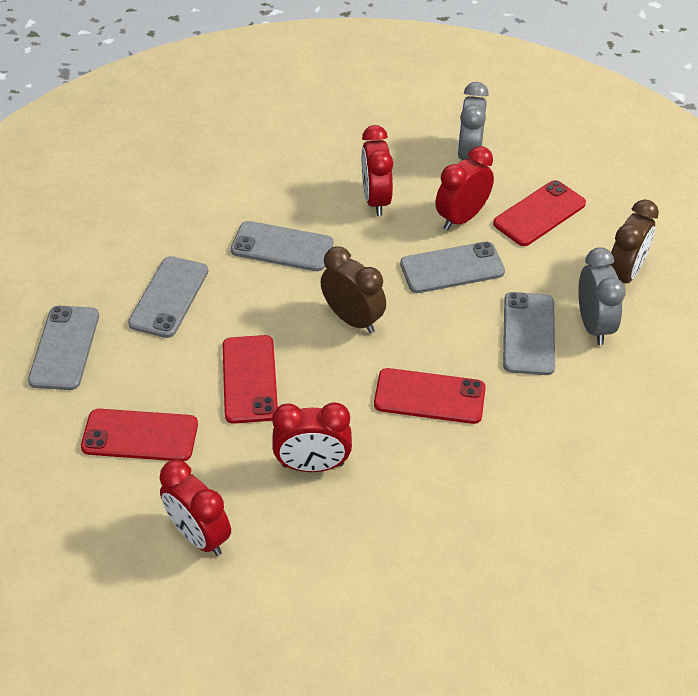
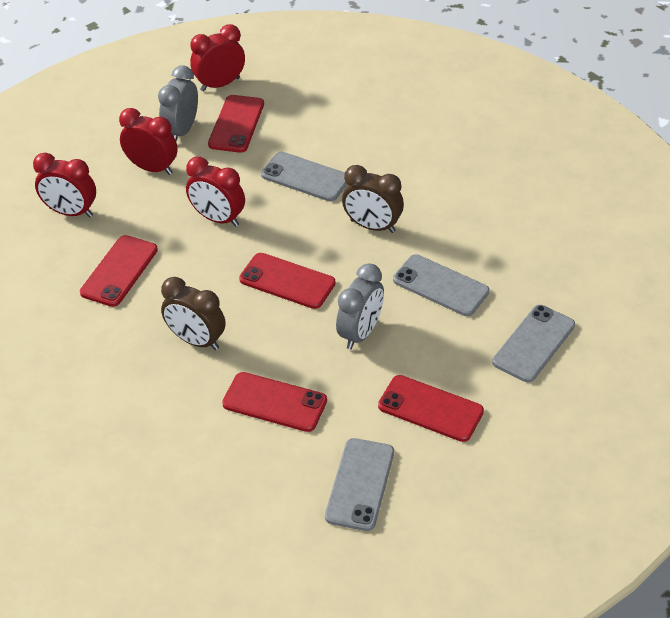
grey phone: [28,306,99,390] [128,256,208,338] [231,221,333,271] [400,242,505,293] [503,292,555,375] = 5 -> [261,152,347,201] [325,438,394,531] [393,254,489,316] [492,305,575,382] = 4
red phone: [81,409,198,461] [223,335,278,424] [374,368,486,424] [493,180,586,246] = 4 -> [80,235,158,307] [208,95,264,153] [222,372,327,432] [239,253,336,309] [378,375,484,442] = 5

